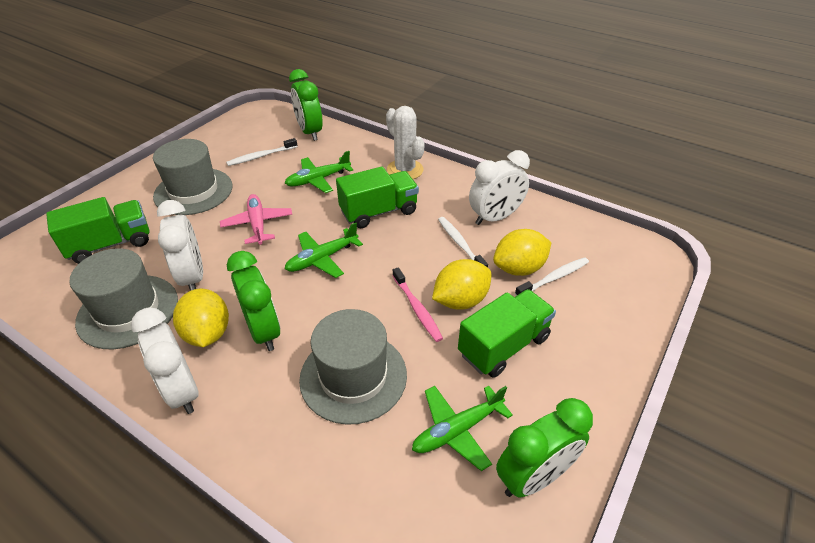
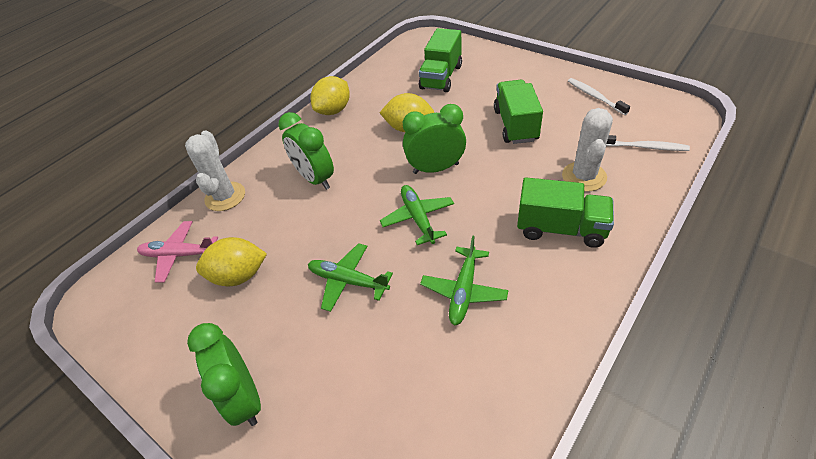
grey hat: [69,248,178,349] [153,139,233,215] [299,309,407,425] = 3 -> none = 0
pink toothbrush: [393,267,443,342] = 1 -> none = 0
white cactus: [386,106,425,179] = 1 -> [185,130,245,211] [562,108,613,192] = 2
white clock: [131,307,199,414] [157,200,203,291] [469,150,530,225] = 3 -> none = 0
white toothbrush: [226,138,298,166] [438,217,488,267] [515,257,589,296] = 3 -> [568,78,630,115] [606,135,690,151] = 2

